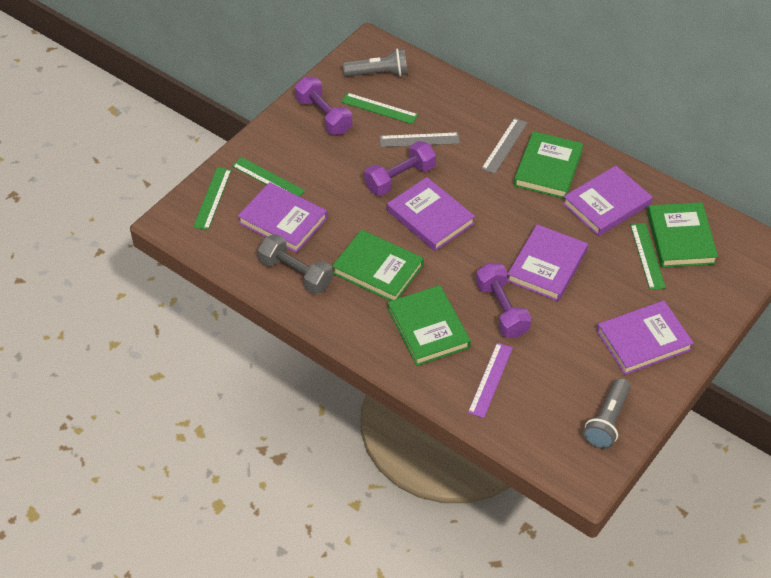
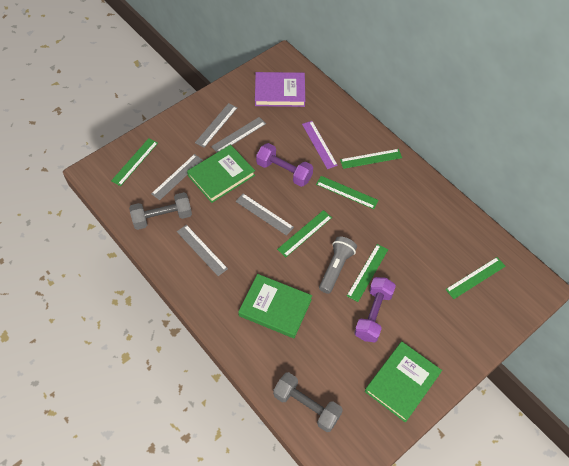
green book: [332,230,424,301] [387,285,471,366] [514,131,584,199] [647,202,718,268] = 4 -> [187,145,255,203] [238,274,312,338] [365,342,442,423] = 3
green ruler: [193,167,231,230] [232,157,305,197] [341,93,418,124] [630,223,666,290] = 4 -> [111,138,158,186] [277,210,332,257] [316,176,379,209] [340,149,402,169] [347,244,388,302] [445,257,506,299] = 6
grey dumbbell: [258,234,333,294] = 1 -> [129,192,192,230] [273,372,343,432] = 2
grey flashlight: [343,49,408,77] [583,378,631,449] = 2 -> [319,236,357,294] = 1
grey ruler: [380,132,460,147] [481,118,528,174] = 2 -> [151,154,203,200] [177,225,228,276] [195,103,238,148] [211,117,266,152] [236,193,294,236] = 5
purple book: [238,182,328,253] [387,177,475,251] [507,224,588,302] [563,166,653,236] [597,301,694,375] = 5 -> [255,72,305,107] = 1
purple dumbbell: [295,77,352,135] [364,141,436,196] [476,262,531,338] = 3 -> [256,143,313,187] [354,277,396,343] = 2

